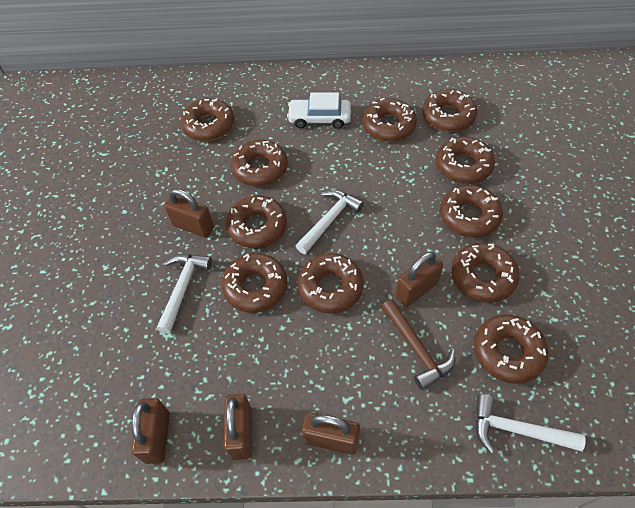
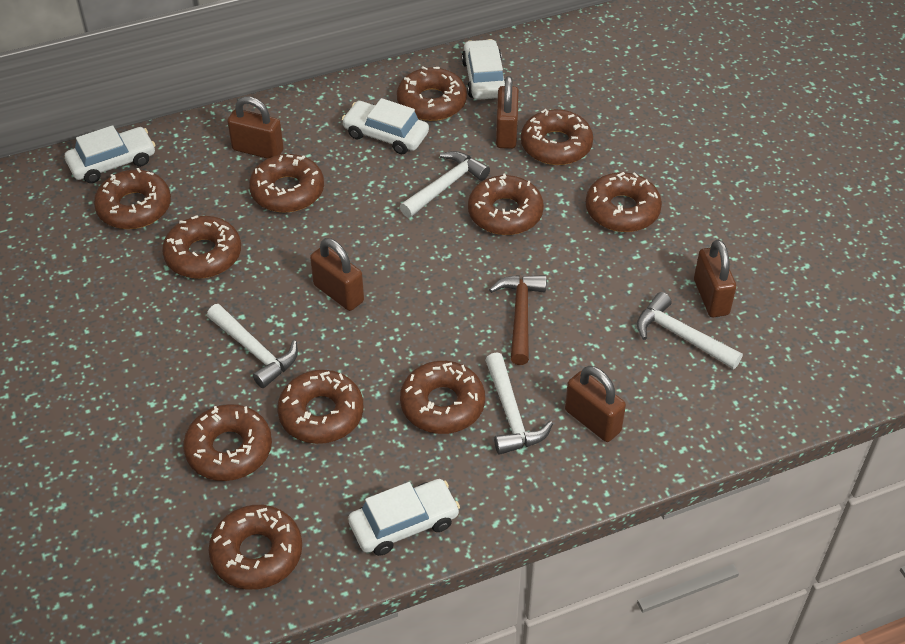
white car: [287,92,351,129] = 1 -> [65,125,156,183] [342,98,429,154] [348,479,460,556] [462,39,505,100] = 4
white hammer: [156,254,212,334] [296,190,364,254] [475,394,585,453] = 3 -> [207,304,298,388] [400,151,490,218] [485,352,553,455] [637,292,743,369] = 4

